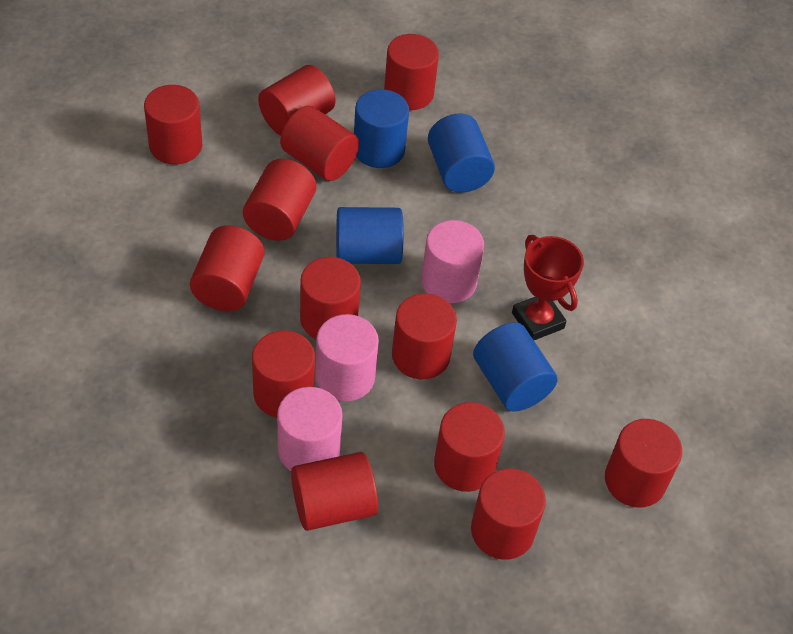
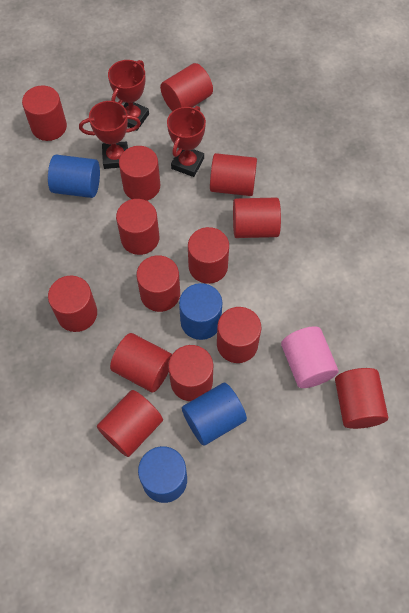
pink cylinder: [277,387,343,471] [315,314,379,401] [421,220,484,303] = 3 -> [281,326,338,388] = 1
red cylinder: [144,85,202,165] [190,225,264,311] [243,159,316,241] [252,331,315,418] [258,65,335,136] [280,106,359,181] [291,452,378,531] [300,257,361,339] [384,34,439,110] [392,294,457,379] [434,402,505,492] [471,468,546,560] [605,419,682,508] = 13 -> [22,85,67,141] [48,276,97,332] [97,390,163,457] [110,333,172,393] [116,199,159,255] [119,146,160,201] [136,255,180,312] [160,63,213,111] [168,345,213,401] [188,227,229,284] [210,153,257,196] [217,307,262,363] [233,197,281,238] [335,368,388,429] = 14
red trophy: [512,235,584,340] = 1 -> [79,101,141,169] [108,60,149,131] [167,106,206,177] = 3

